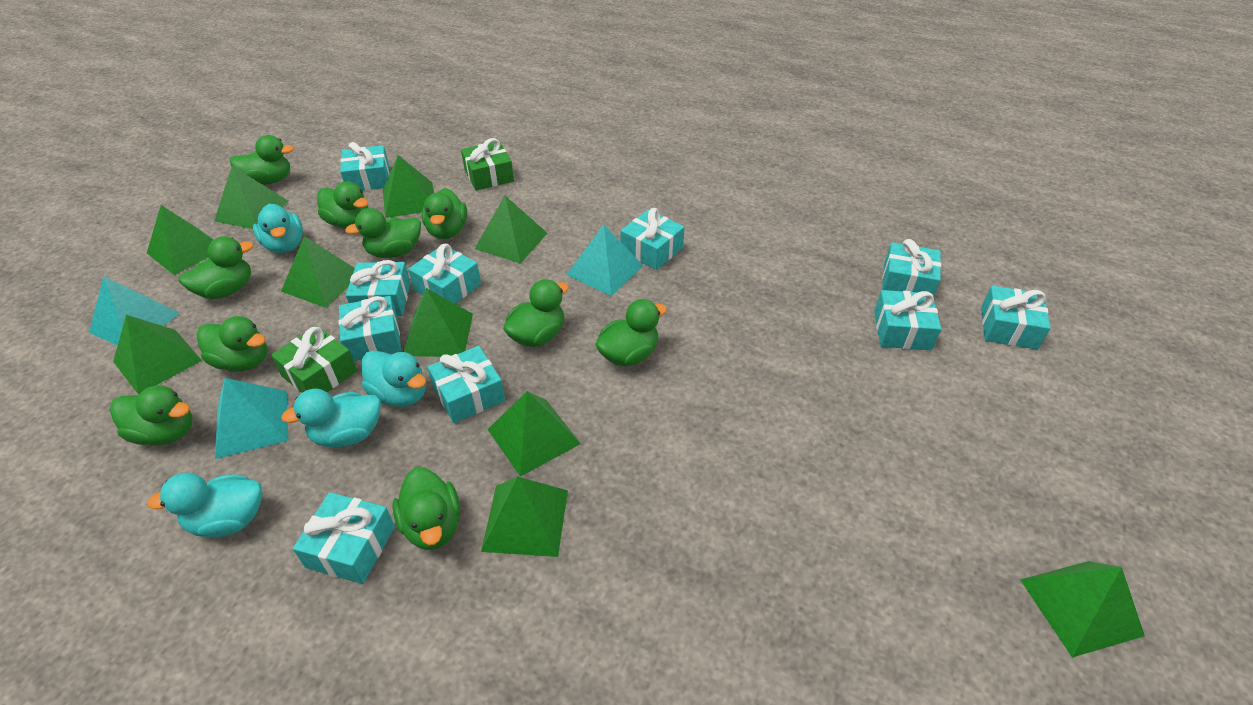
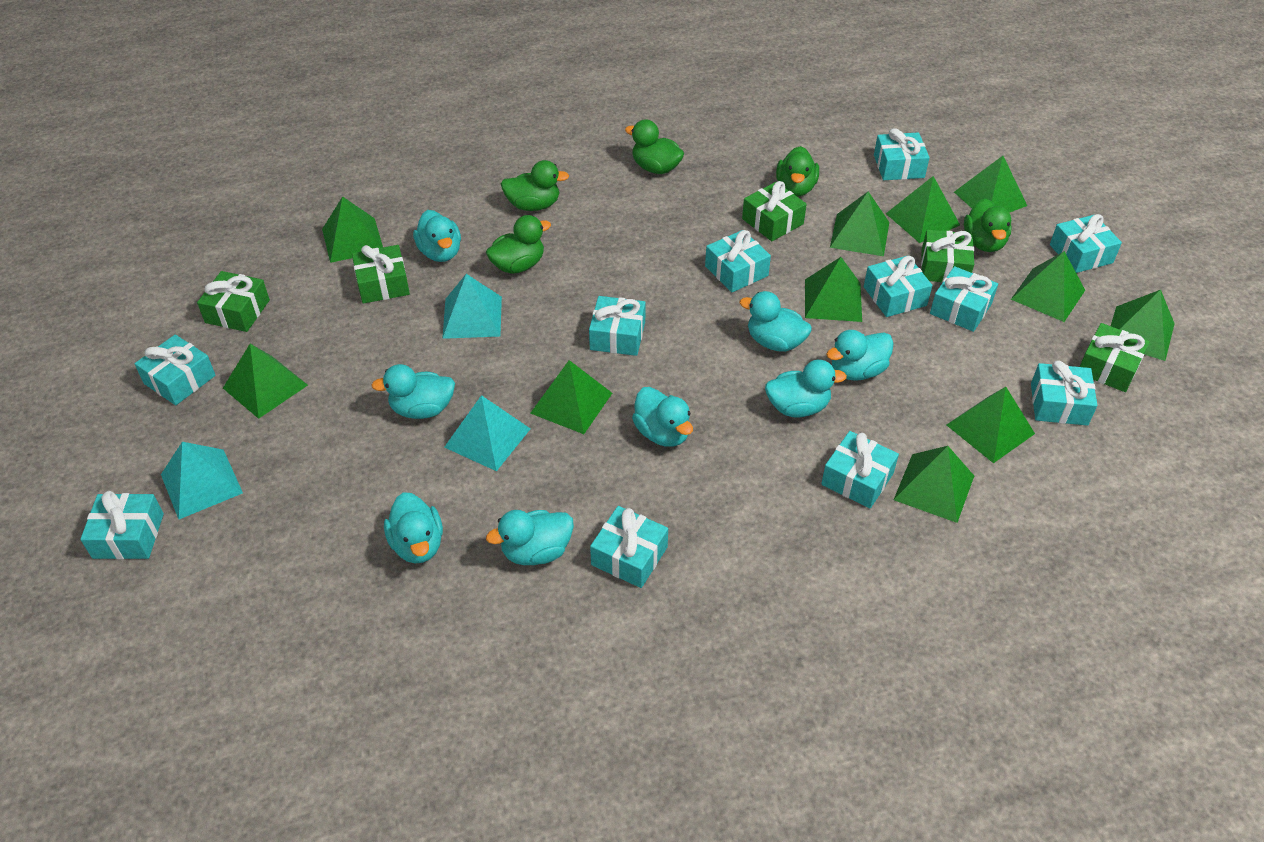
green duck: [110,385,192,445] [179,236,253,299] [197,316,267,371] [230,135,294,185] [317,181,368,229] [345,208,421,258] [393,467,460,550] [422,188,467,239] [503,279,569,347] [595,299,667,367] = 10 -> [486,215,551,274] [501,160,569,211] [625,119,684,174] [776,146,819,196] [964,199,1012,252] = 5
green gift: [271,326,357,393] [461,138,514,191] = 2 -> [197,271,270,332] [352,245,410,304] [742,181,807,241] [921,230,974,283] [1080,323,1150,392] = 5
green pyramid: [113,315,202,395] [147,205,214,275] [214,166,288,229] [281,236,355,308] [383,155,434,218] [403,288,473,357] [475,196,547,264] [481,477,568,557] [488,391,581,476] [1020,561,1145,658] = 10 -> [223,344,308,419] [322,196,383,263] [530,360,612,434] [805,257,862,322] [830,191,889,256] [886,176,960,243] [894,446,974,523] [947,387,1035,463] [954,156,1027,213] [1011,251,1085,322] [1111,290,1175,361] = 11
turquoise duck: [147,473,263,537] [253,204,303,253] [281,388,381,447] [361,351,426,407] = 4 -> [371,364,455,419] [384,492,443,563] [413,210,461,262] [486,510,574,565] [632,387,693,447] [740,291,812,352] [765,360,847,418] [826,330,894,381] = 8
turquoise gift: [293,492,395,584] [339,296,401,361] [340,142,389,191] [346,260,411,316] [408,244,481,304] [427,346,505,423] [621,208,684,270] [874,290,941,350] [882,239,941,297] [981,286,1051,350] = 10 -> [80,491,164,559] [135,335,216,405] [589,296,646,356] [590,506,668,588] [705,230,771,292] [821,431,899,509] [864,256,932,317] [874,128,930,180] [930,266,998,332] [1031,360,1097,426] [1050,214,1122,273] = 11

